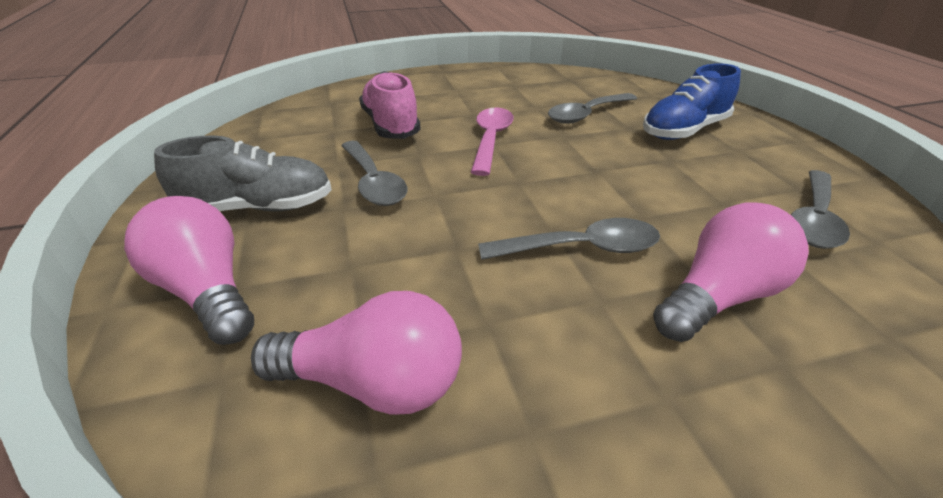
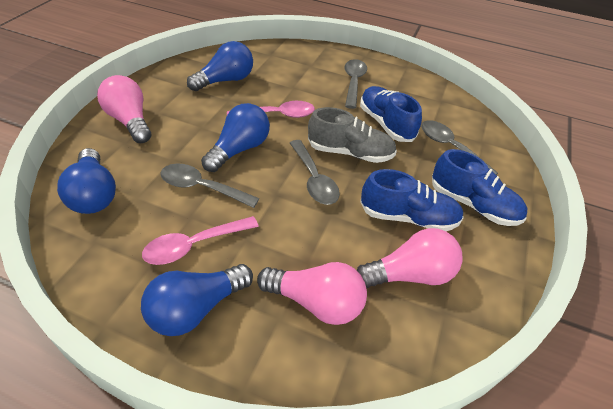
blue light bulb: none = 0 -> [57,148,116,214] [141,264,253,336] [187,41,253,91] [201,103,270,172] = 4
blue shoe: [643,63,741,140] = 1 -> [360,86,422,142] [360,169,464,231] [432,149,527,226] = 3
pink shoe: [359,71,421,139] = 1 -> none = 0
pink spoon: [471,108,514,176] = 1 -> [142,216,259,265] [227,101,315,118] = 2

